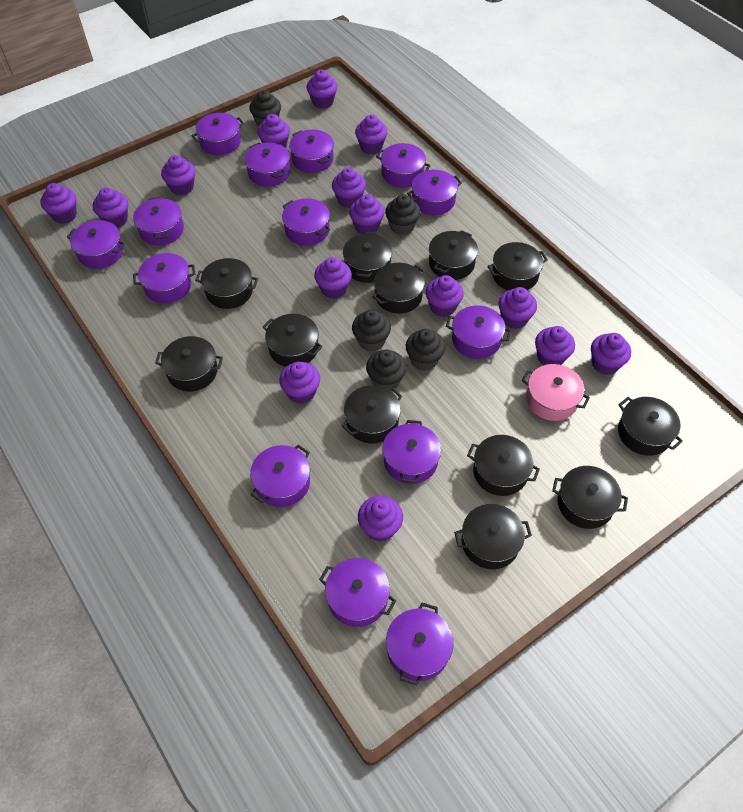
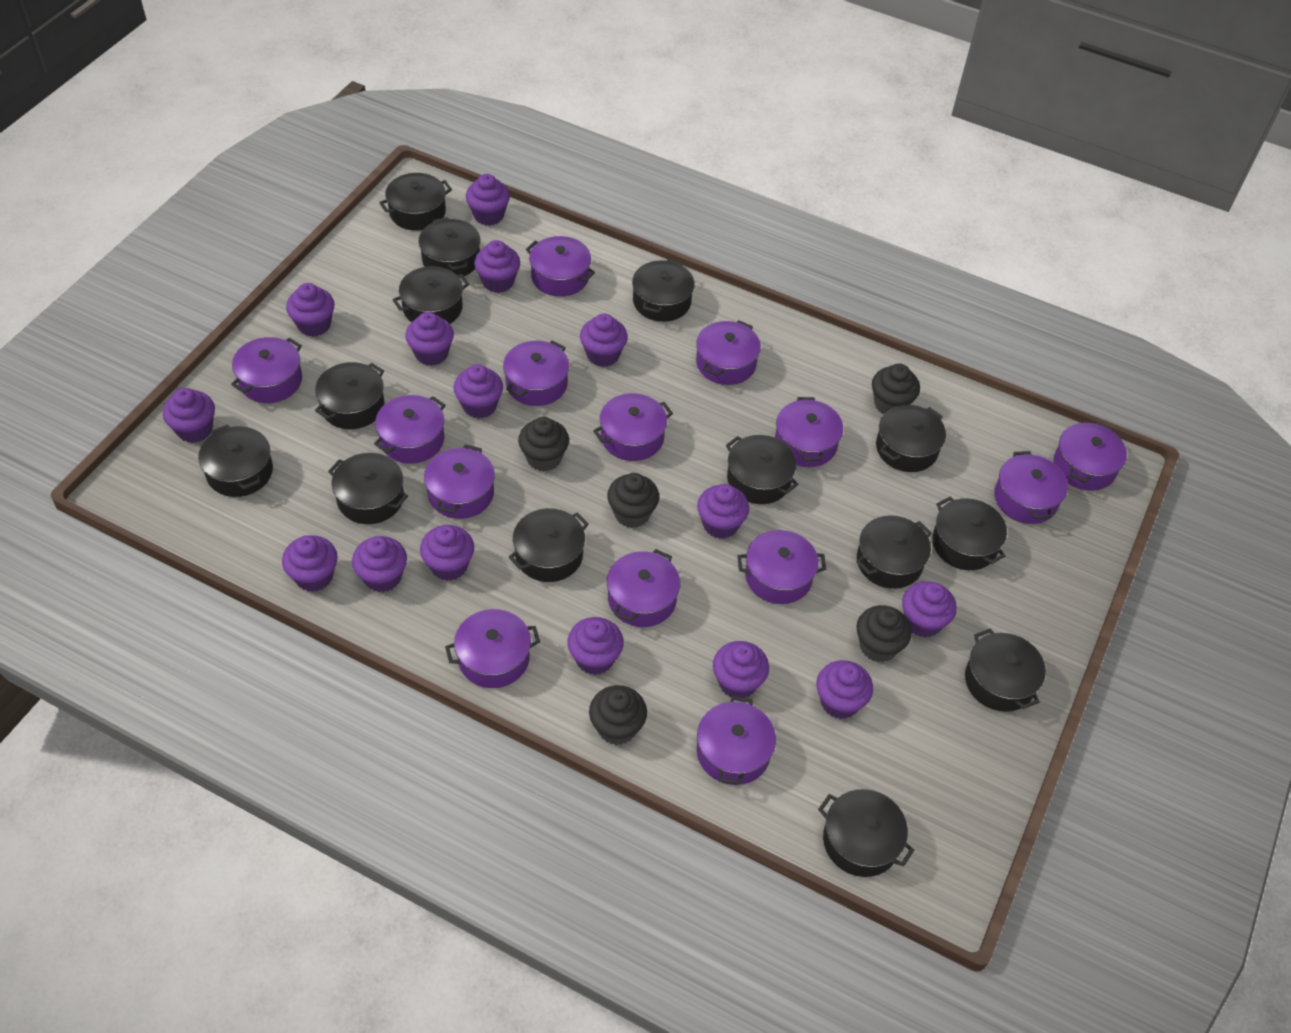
black pot: [155,336,223,392] [195,258,258,309] [263,314,323,367] [342,385,402,444] [343,232,392,283] [372,263,425,314] [429,230,478,280] [454,504,532,569] [467,435,540,496] [487,242,548,290] [552,466,628,529] [618,397,683,456] = 12 -> [198,425,273,497] [315,362,384,429] [328,453,408,524] [379,173,452,231] [393,266,469,324] [418,217,480,276] [509,508,589,582] [632,259,695,322] [726,435,799,504] [818,789,914,877] [856,515,932,589] [876,405,946,472] [932,497,1007,570] [965,629,1046,712] = 14
pink pot: [522,364,590,421] = 1 -> none = 0

